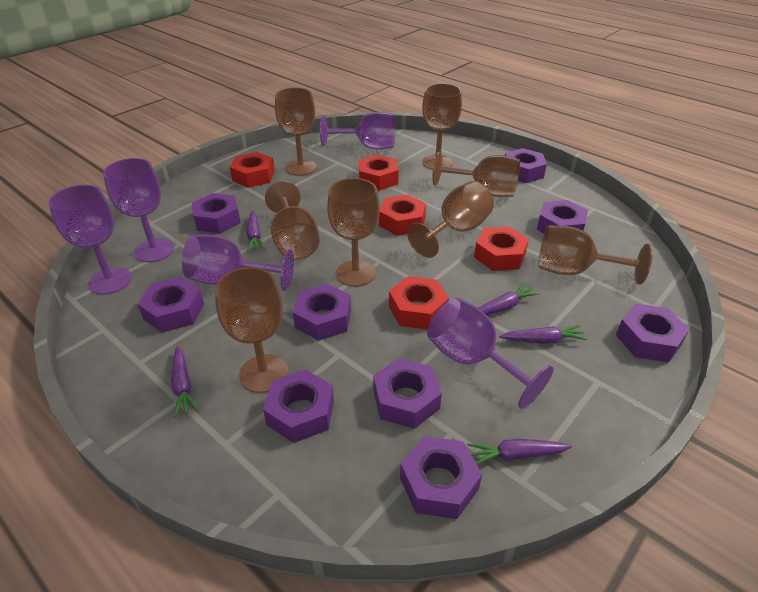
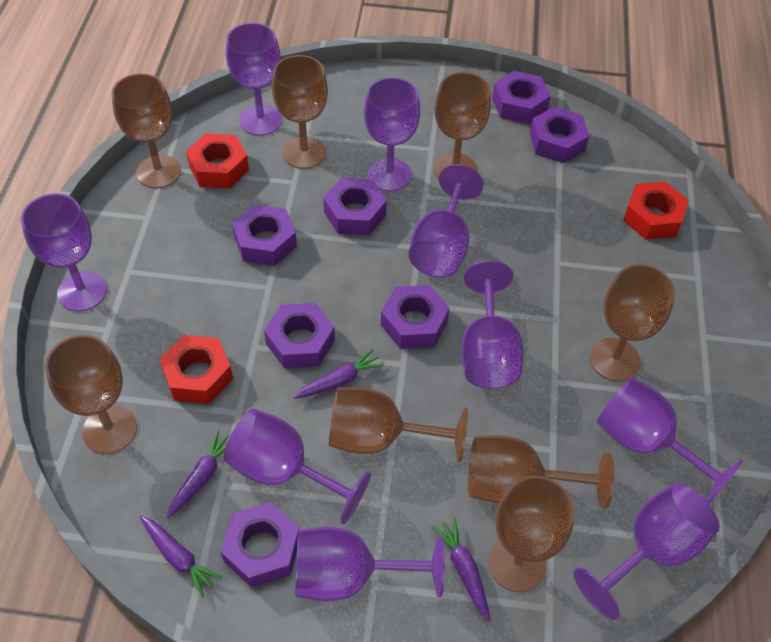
purple carrot: [171,346,199,418] [246,211,265,252] [467,439,572,464] [479,283,539,315] [499,325,587,344] = 5 -> [140,516,223,597] [166,430,228,519] [293,349,384,399] [432,517,491,621] = 4
purple goblet: [49,185,132,295] [103,158,174,262] [182,235,294,291] [320,112,395,149] [427,297,553,409] = 5 -> [21,193,107,312] [224,409,371,524] [226,23,282,136] [295,527,445,601] [364,77,420,192] [408,164,483,277] [461,260,524,389] [573,483,720,620] [597,377,743,503] = 9
purple nut: [138,277,204,333] [192,193,241,234] [263,369,334,443] [293,284,351,341] [373,358,442,429] [400,436,482,519] [505,148,547,183] [537,200,588,234] [616,304,690,362] = 9 -> [220,502,299,588] [232,205,297,266] [264,303,335,368] [323,178,387,235] [381,285,450,349] [492,71,551,124] [530,107,589,163] = 7
red nut: [230,152,275,188] [359,154,399,190] [379,194,426,236] [389,276,449,329] [474,227,529,271] = 5 -> [159,335,233,404] [186,133,249,189] [623,182,689,240] = 3

